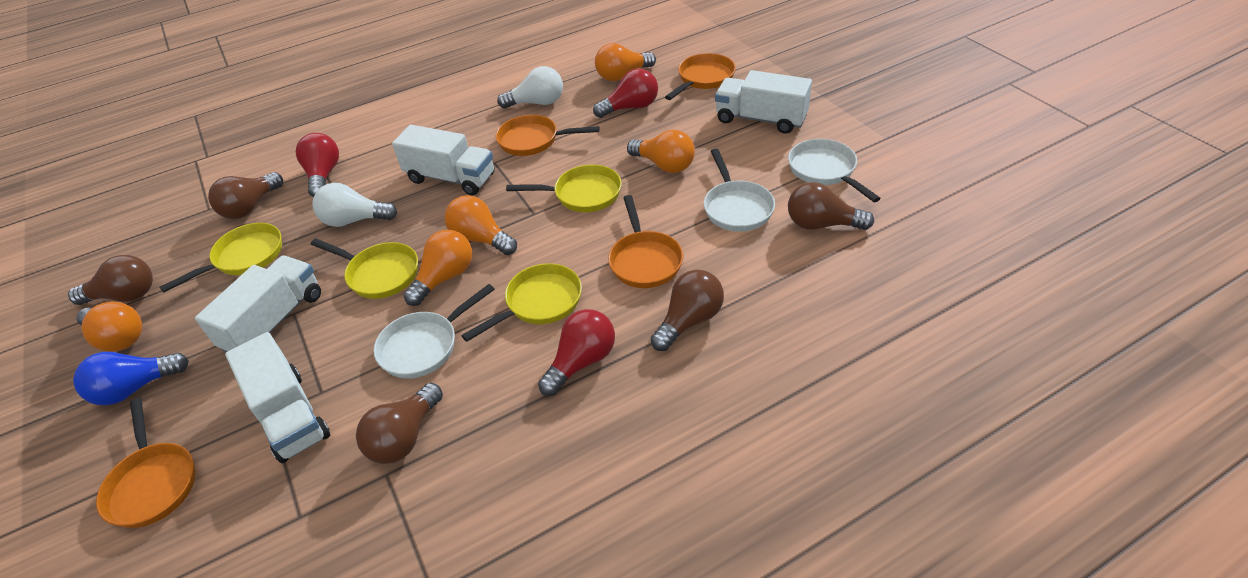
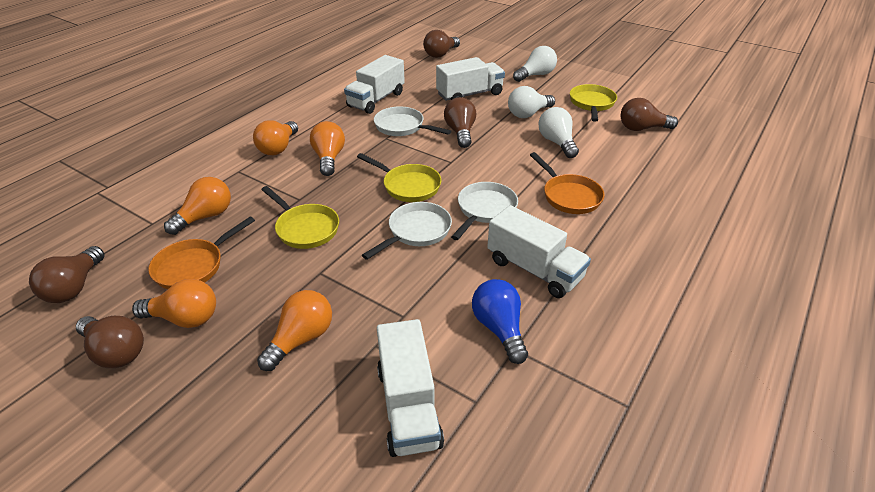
orange pan: [96,398,196,528] [496,115,600,156] [608,195,683,288] [665,53,736,100] = 4 -> [148,216,255,289] [530,152,605,214] = 2
red light bulb: [296,133,339,197] [538,309,615,396] [593,69,658,118] = 3 -> none = 0
white light bulb: [312,183,397,227] [497,66,563,108] = 2 -> [508,86,555,118] [513,46,557,82] [538,107,579,158] = 3
yellow pan: [159,223,282,293] [311,238,418,299] [461,263,582,342] [506,165,622,212] = 4 -> [261,186,339,249] [357,153,441,202] [570,84,617,122] = 3

